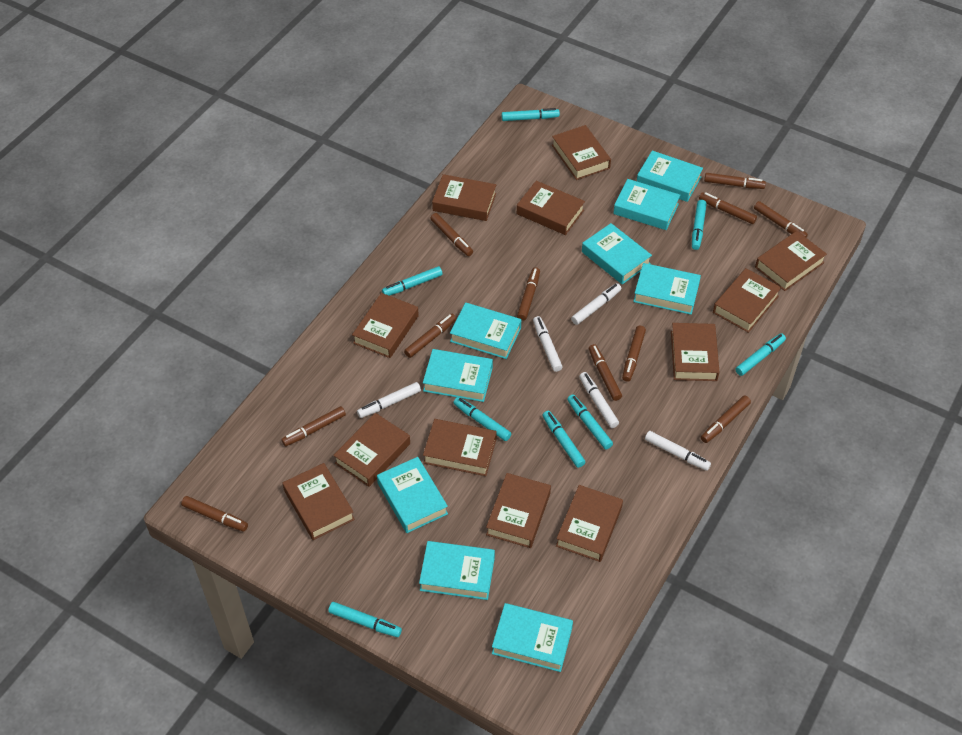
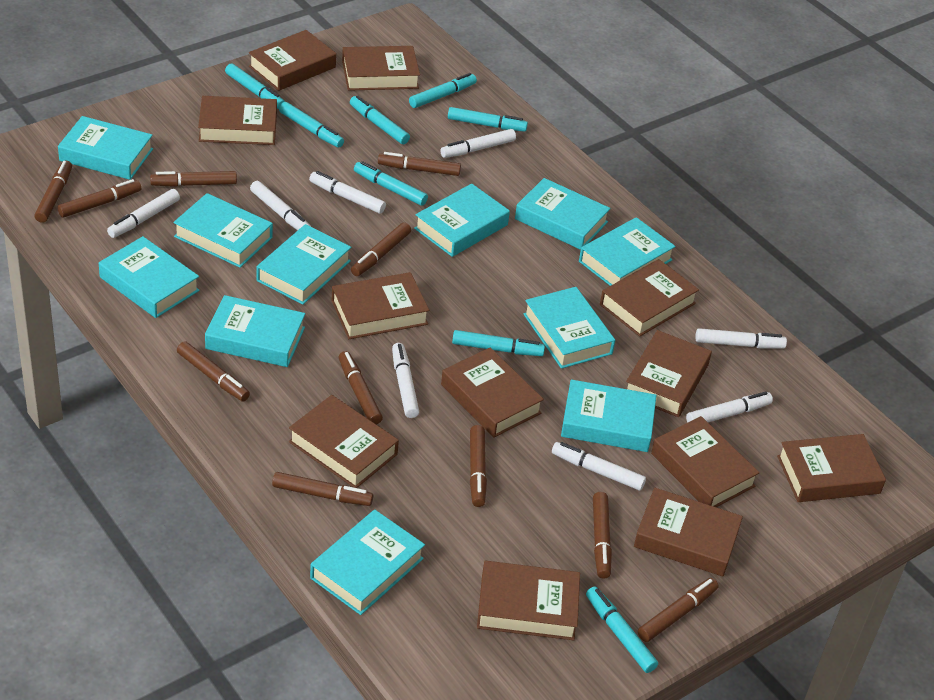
turquoise book: [377,457,448,533] [419,541,495,600] [423,349,493,402] [450,302,521,359] [492,603,573,672] [582,223,652,284] [613,179,680,230] [633,263,701,315] [637,150,703,202] = 9 -> [58,116,153,180] [99,236,200,318] [173,193,273,268] [205,295,305,367] [257,224,351,305] [310,510,425,615] [414,183,510,257] [515,178,610,250] [523,287,615,369] [561,379,656,452] [579,217,676,286] = 11
white marker: [357,382,421,418] [533,316,563,372] [571,283,621,325] [579,372,619,428] [645,431,711,471] = 5 -> [107,189,180,238] [250,181,310,230] [309,171,386,214] [392,343,419,418] [440,129,516,158] [552,442,646,491] [686,391,773,423] [695,328,787,349] = 8

